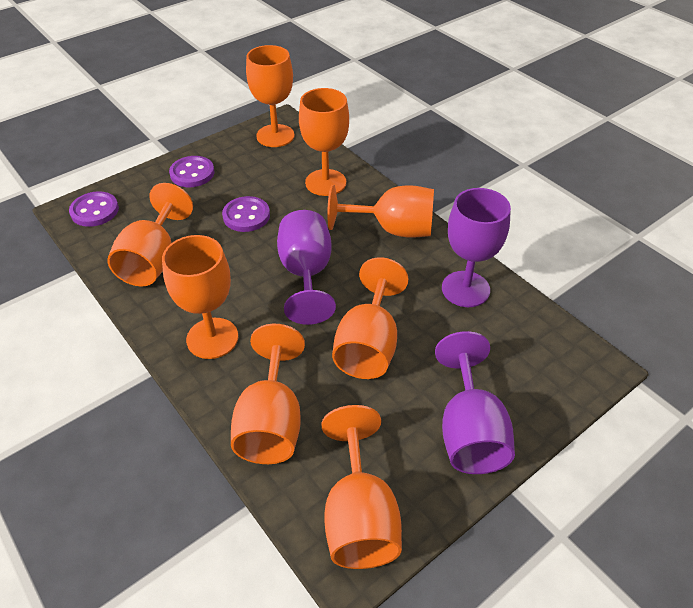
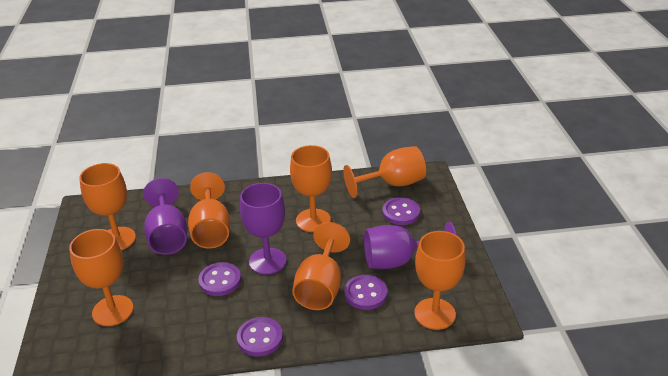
orange goblet: [107,183,193,287] [162,235,238,359] [231,324,305,464] [246,45,295,147] [299,88,349,196] [321,405,402,569] [327,185,434,238] [332,257,409,379] = 8 -> [69,229,134,326] [79,163,136,250] [188,172,230,249] [290,145,332,232] [292,222,350,310] [343,146,426,198] [415,231,466,330] = 7
purple button: [69,191,119,227] [169,156,215,187] [222,196,270,232] = 3 -> [198,262,241,296] [237,317,283,357] [344,275,387,310] [382,197,420,225] = 4

